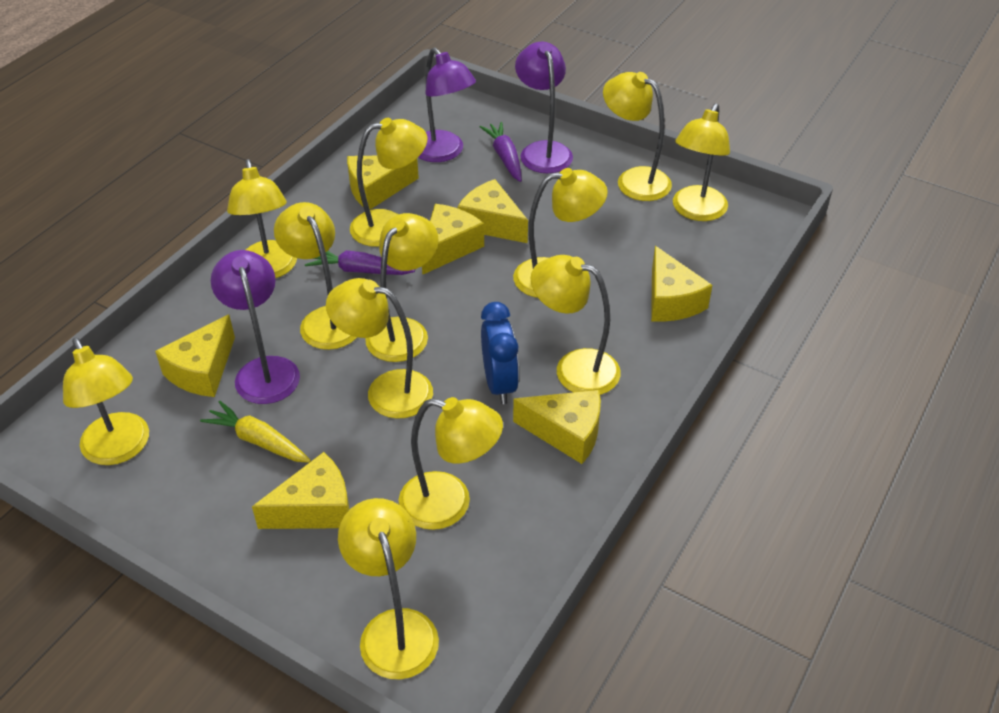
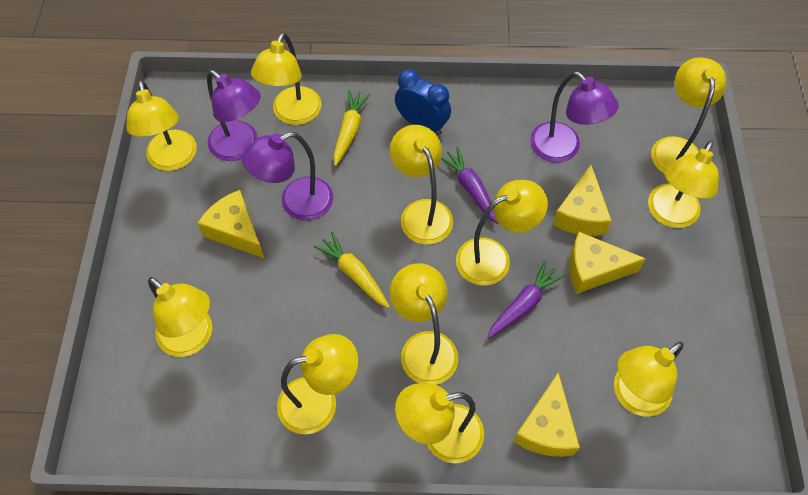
yellow carrot: [200,401,311,463] = 1 -> [313,232,390,308] [333,90,370,166] = 2
yellow cheese: [155,314,235,397] [252,452,350,529] [347,156,419,210] [422,204,484,275] [458,179,528,243] [513,390,601,464] [651,246,712,322] = 7 -> [198,190,265,259] [513,372,580,457] [552,165,612,236] [569,232,646,294] = 4
yellow lamp: [63,338,149,465] [227,159,297,278] [274,202,357,350] [326,278,433,419] [338,498,439,679] [350,118,427,247] [365,213,439,362] [399,397,503,530] [513,168,608,298] [530,255,621,395] [603,72,672,201] [673,103,730,221] = 12 -> [126,80,197,171] [148,277,212,357] [251,32,321,125] [277,334,358,435] [390,125,453,245] [390,263,458,385] [395,383,484,463] [456,180,548,286] [614,341,684,417] [648,140,719,228] [651,57,726,174] = 11

